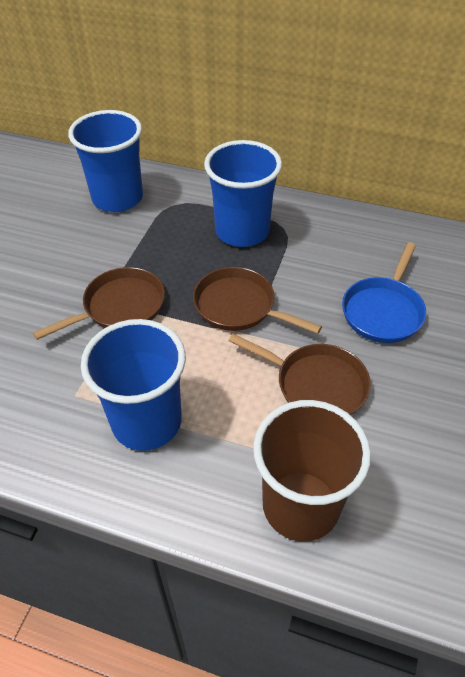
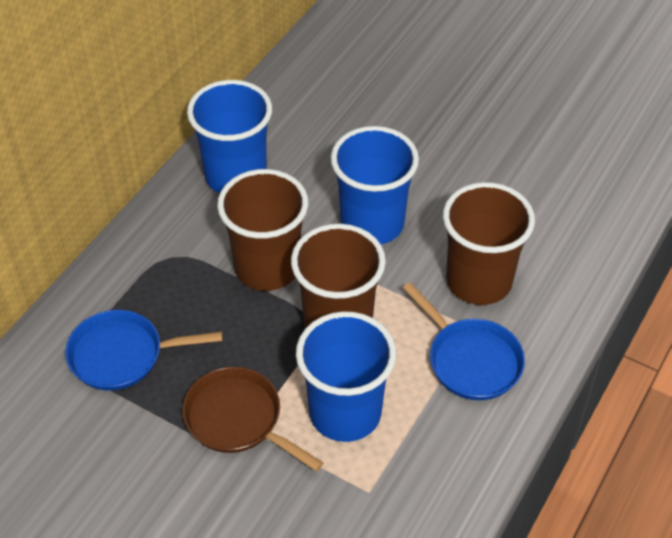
blue pan: [342,242,426,343] = 1 -> [65,310,223,390] [403,282,525,400] = 2
brown cup: [253,400,371,541] = 1 -> [217,169,308,291] [291,224,386,328] [443,182,535,305] = 3
brown pan: [33,267,165,340] [193,267,322,334] [228,334,371,415] = 3 -> [182,367,323,471] = 1

